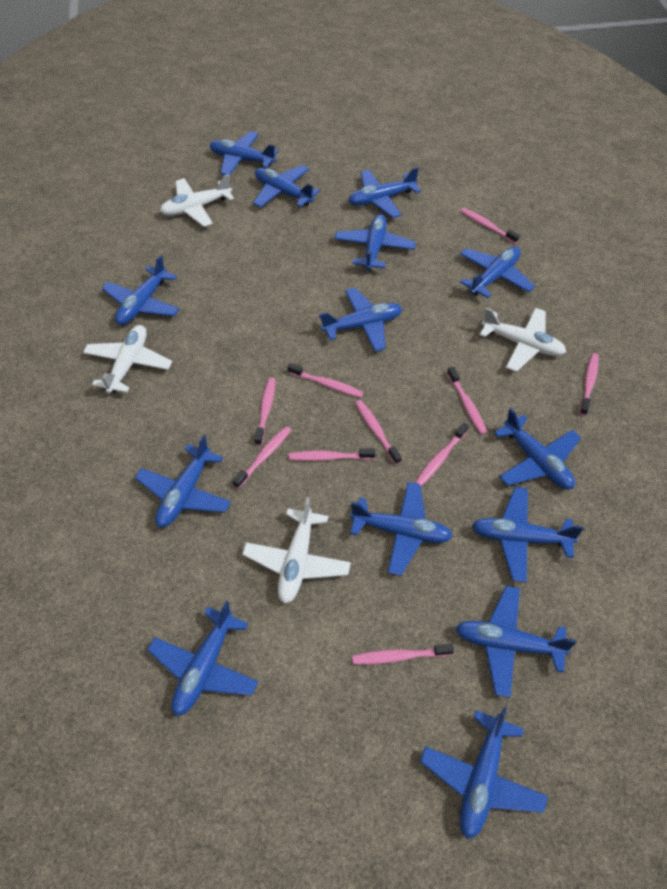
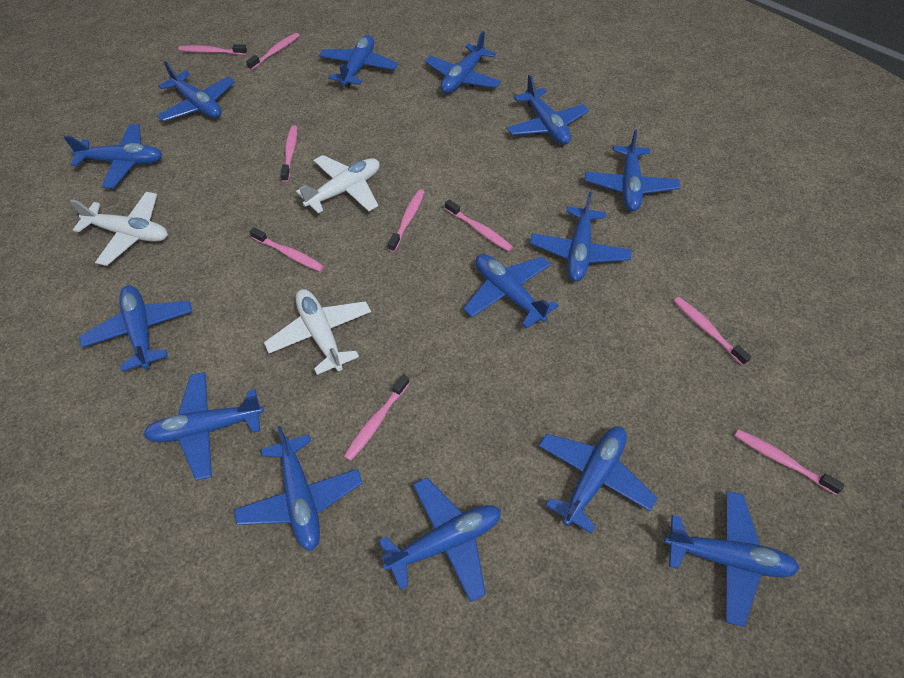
pink toothbrush: [232,426,291,489] [254,378,276,446] [287,363,363,398] [289,448,375,461] [352,644,454,665] [355,400,402,465] [415,422,469,486] [447,367,487,435] [461,208,520,244] [580,353,599,416] = 10 -> [179,44,247,55] [246,33,300,70] [250,227,324,272] [281,125,297,182] [344,375,409,461] [388,190,424,252] [445,199,513,252] [674,297,751,366] [734,429,845,495] = 9
white plane: [83,325,172,394] [160,174,234,227] [242,497,351,604] [480,308,566,372] = 4 -> [70,192,168,266] [264,289,371,375] [296,155,380,213] = 3

